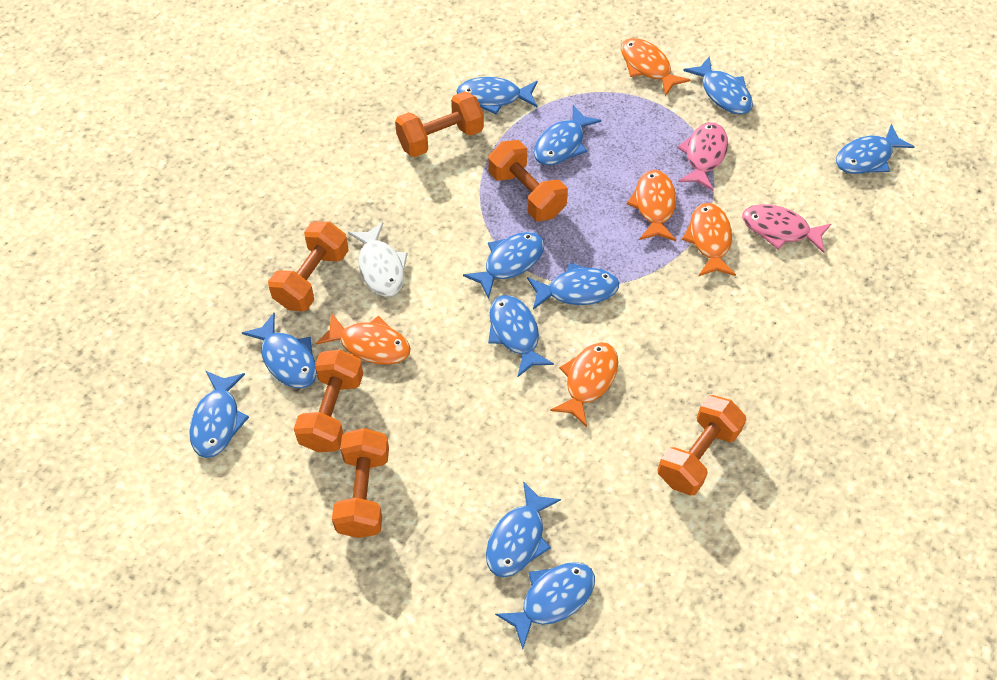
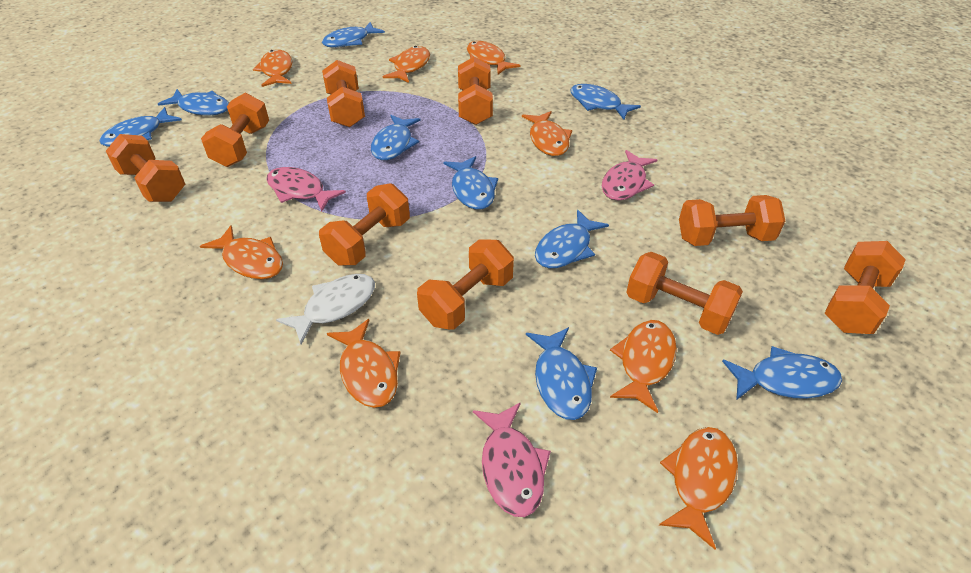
blue fish: [189,371,249,458] [242,313,317,388] [456,77,538,115] [463,232,544,299] [486,481,561,577] [488,295,554,377] [495,562,595,649] [527,262,619,310] [534,105,601,165] [683,56,753,115] [836,124,915,174] = 11 -> [100,107,182,147] [158,89,229,116] [322,22,385,48] [371,115,421,160] [443,156,498,210] [526,327,597,420] [535,210,609,268] [570,84,641,120] [722,346,842,400] = 9
orange dumbbell: [268,221,349,311] [294,350,363,452] [332,428,389,538] [395,91,484,157] [488,140,568,221] [657,395,747,496] = 6 -> [106,134,185,202] [201,93,269,167] [319,183,410,266] [322,60,365,127] [417,240,514,330] [458,57,493,125] [626,252,743,335] [679,195,785,246] [824,241,906,334] = 9
orange fish: [316,312,411,365] [550,342,618,427] [621,38,690,96] [626,170,676,241] [682,203,736,276] = 5 -> [200,226,283,279] [253,50,293,87] [327,319,401,408] [383,46,430,83] [467,41,521,74] [522,111,572,156] [610,320,677,413] [659,427,738,549] = 8
pink fish: [677,122,728,191] [742,204,831,253] = 2 -> [267,167,346,212] [473,402,551,517] [602,150,657,201] = 3

